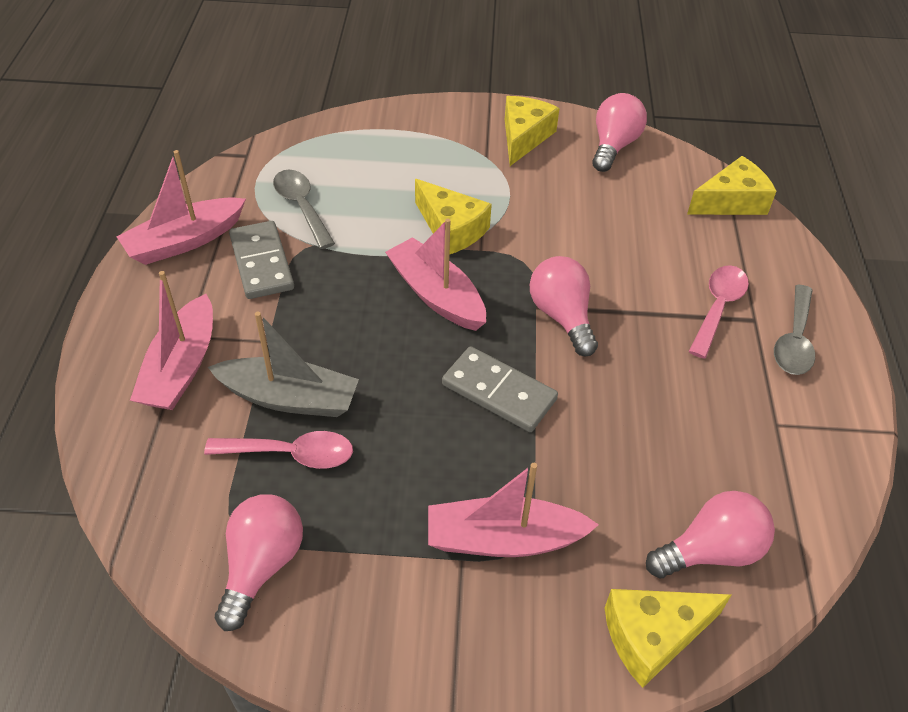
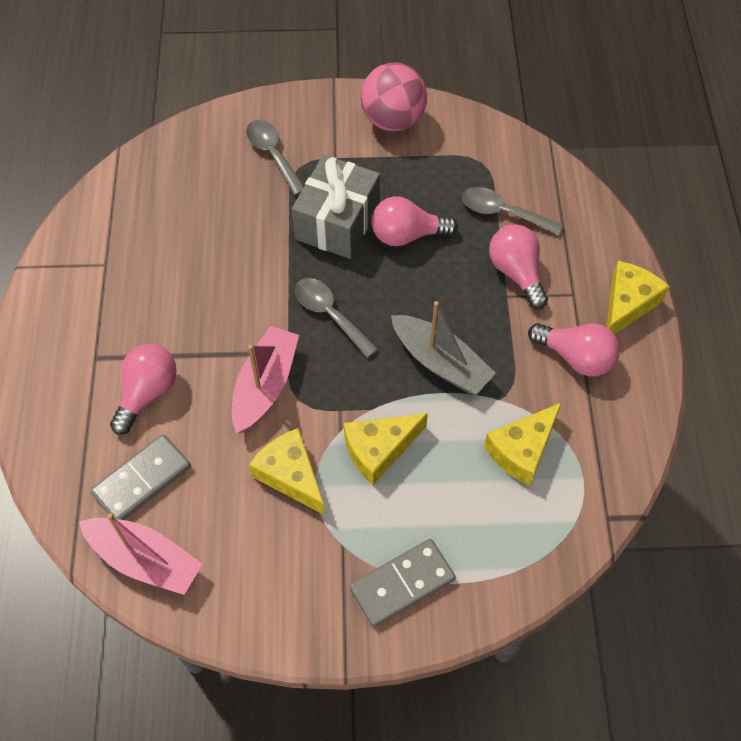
grey gift: none = 0 -> [292,155,380,259] = 1
grey spoon: [273,170,335,249] [774,285,815,375] = 2 -> [246,120,304,195] [295,278,378,358] [462,187,563,235] = 3
pink ball: none = 0 -> [361,62,427,131] = 1
pink boat: [116,150,246,265] [130,271,213,410] [385,218,486,331] [428,463,599,557] = 4 -> [79,513,202,595] [232,326,299,433] = 2
pink spoon: [204,431,353,469] [688,265,749,358] = 2 -> none = 0

